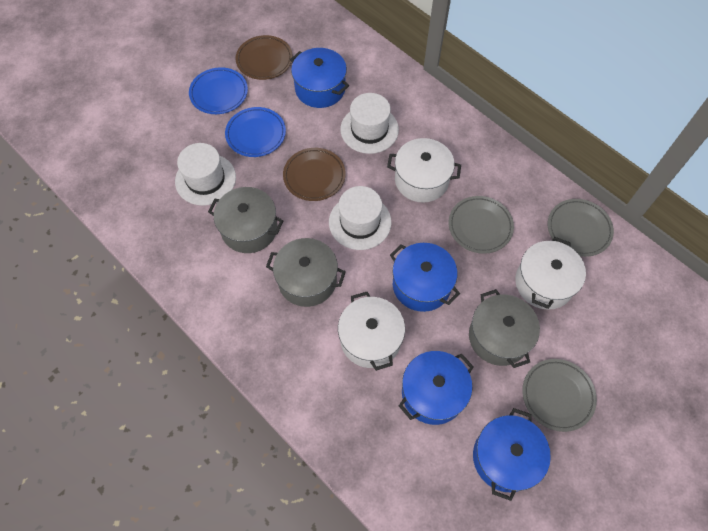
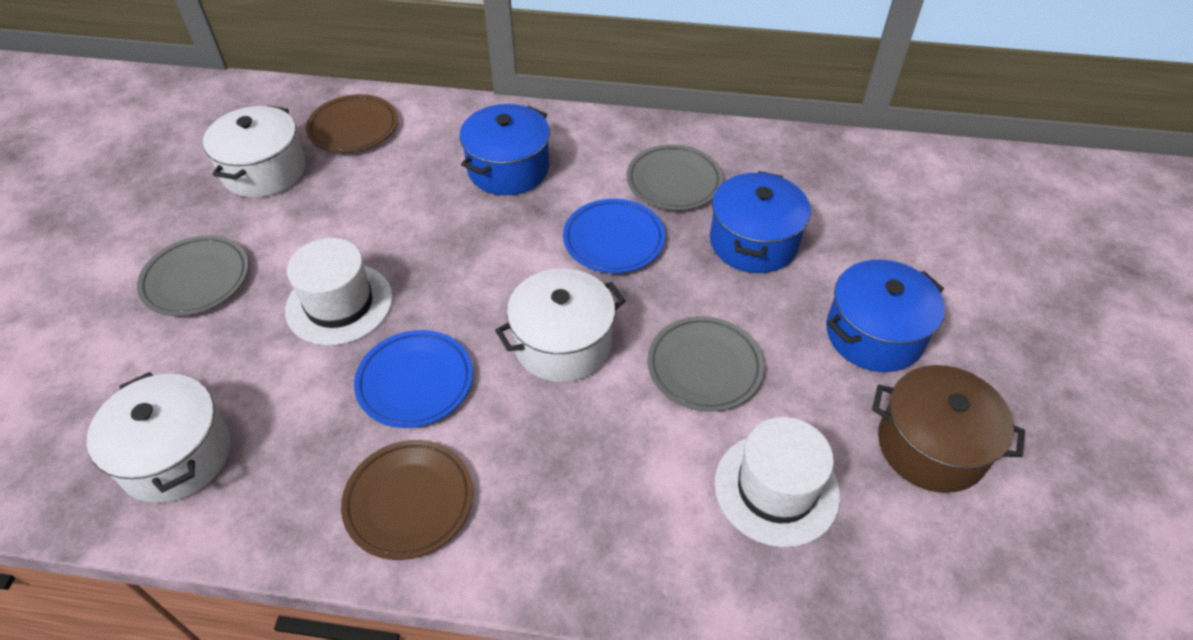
blue pot: [290,48,349,108] [390,243,460,312] [399,351,474,425] [473,408,551,501] = 4 -> [460,104,550,195] [710,171,811,273] [826,260,945,372] = 3
brown pot: none = 0 -> [872,365,1025,493] = 1
grey pot: [208,187,283,253] [266,238,346,307] [469,289,540,368] = 3 -> none = 0
white hat: [175,143,236,206] [329,186,391,250] [340,93,399,154] = 3 -> [285,238,393,346] [714,417,840,547] = 2

